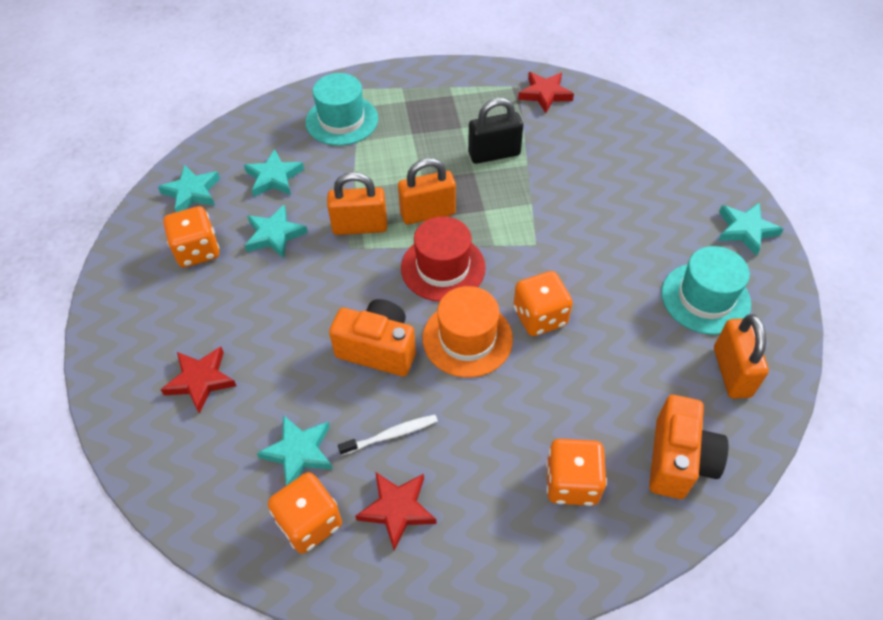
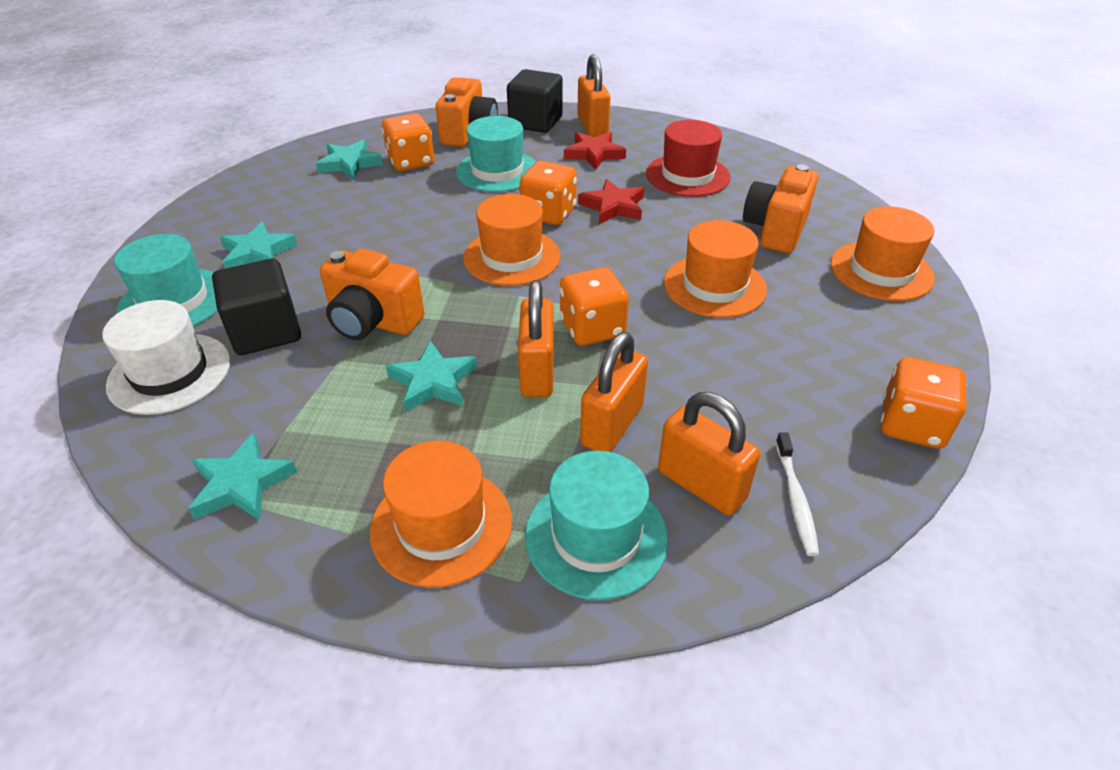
black cube: none = 0 -> [212,259,301,355] [507,69,563,133] = 2
black padlock: [468,98,523,164] = 1 -> none = 0
orange camera: [329,299,416,376] [649,395,728,499] = 2 -> [320,248,425,340] [436,77,498,147] [743,164,818,253] = 3
orange hat: [423,286,513,378] = 1 -> [370,441,512,588] [463,194,560,286] [664,220,767,318] [831,206,935,301] = 4
orange padlock: [327,172,387,235] [398,158,456,225] [714,314,769,399] = 3 -> [518,280,554,397] [577,54,610,137] [580,332,648,452] [658,392,760,515] = 4
red star: [161,347,236,414] [355,472,437,550] [518,72,574,113] = 3 -> [564,132,626,170] [578,179,644,224] = 2
turquoise hat: [305,73,378,146] [661,246,751,335] = 2 -> [114,234,218,326] [456,116,536,192] [525,451,668,600] = 3
turquoise star: [158,165,220,212] [244,149,304,197] [245,205,308,258] [257,415,333,486] [718,203,783,256] = 5 -> [188,433,297,520] [220,222,297,269] [316,140,383,180] [386,341,477,412] = 4
white hat: none = 0 -> [102,300,230,415] = 1

